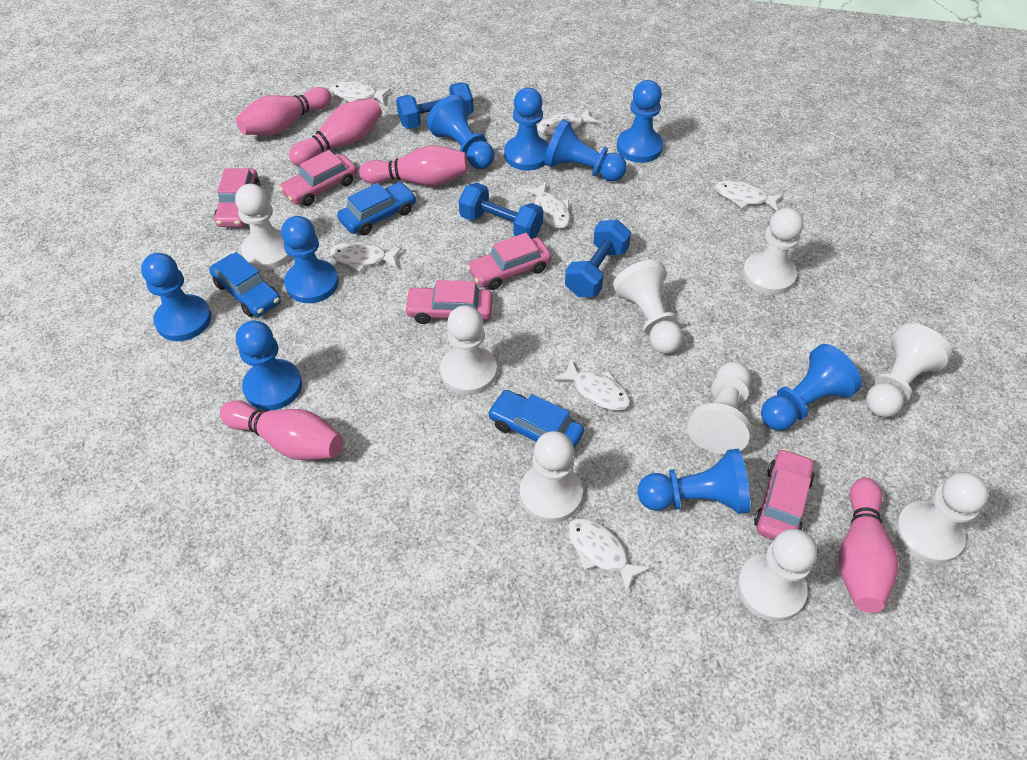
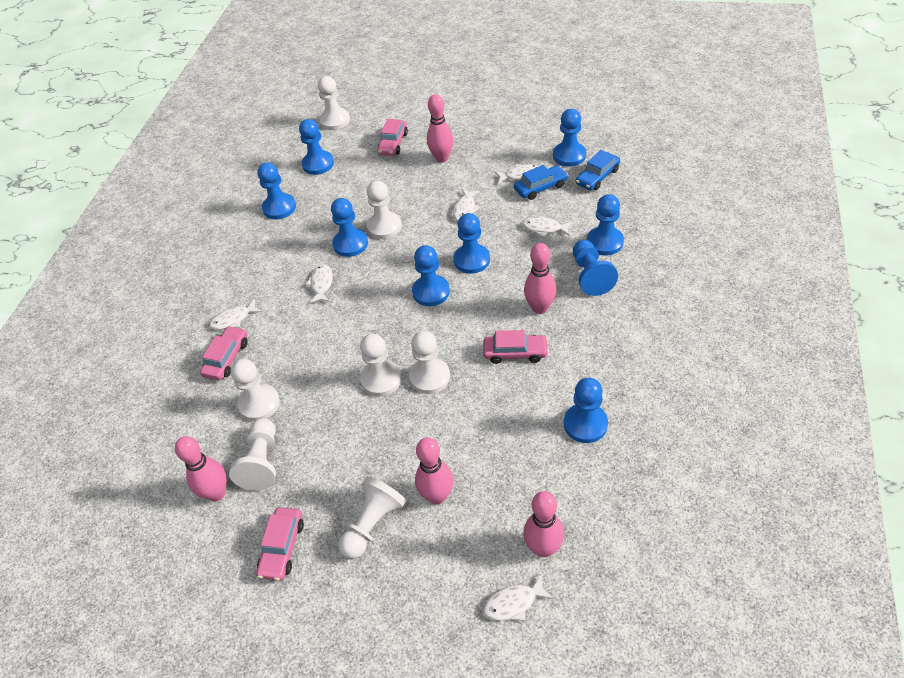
blue car: [209,252,281,317] [337,182,416,235] [487,390,584,449] = 3 -> [514,165,568,200] [576,150,620,190] = 2
blue dumbbell: [396,82,474,129] [459,183,543,239] [565,219,631,297] = 3 -> none = 0
pink car: [214,168,260,227] [279,150,357,206] [404,280,493,324] [467,233,552,290] [754,449,814,540] = 5 -> [200,326,248,380] [256,507,304,581] [377,119,408,156] [483,330,549,364] = 4
white fish: [330,81,391,104] [330,242,402,272] [523,182,570,228] [537,108,599,135] [553,359,630,411] [567,518,650,593] [715,180,783,211] = 7 -> [209,299,262,330] [305,264,333,303] [453,189,480,221] [483,575,553,621] [495,164,539,184] [522,217,572,237] = 6
white pawn: [235,184,291,270] [440,305,497,395] [520,431,583,523] [613,260,683,354] [687,362,751,455] [737,529,817,621] [742,208,804,295] [866,323,952,417] [895,472,989,564] = 9 -> [229,418,276,491] [231,359,280,421] [318,76,350,130] [338,476,406,559] [360,334,402,397] [367,180,402,239] [409,331,450,394] = 7

